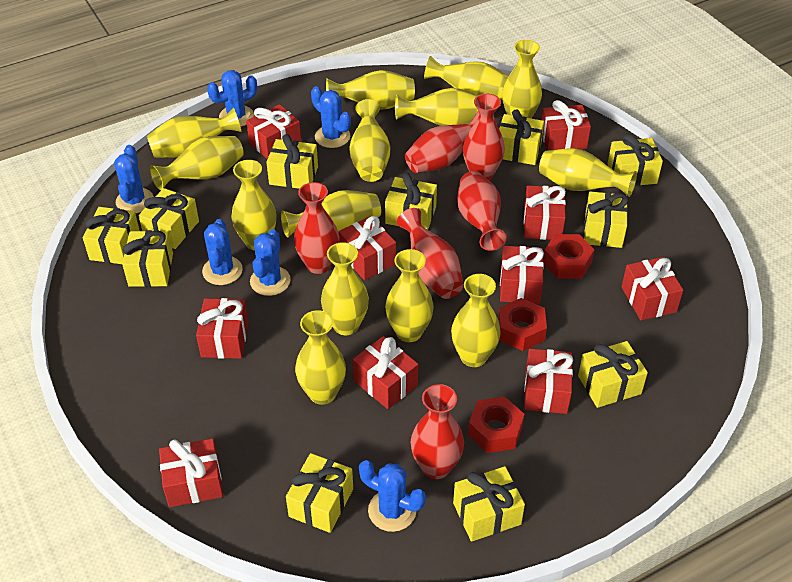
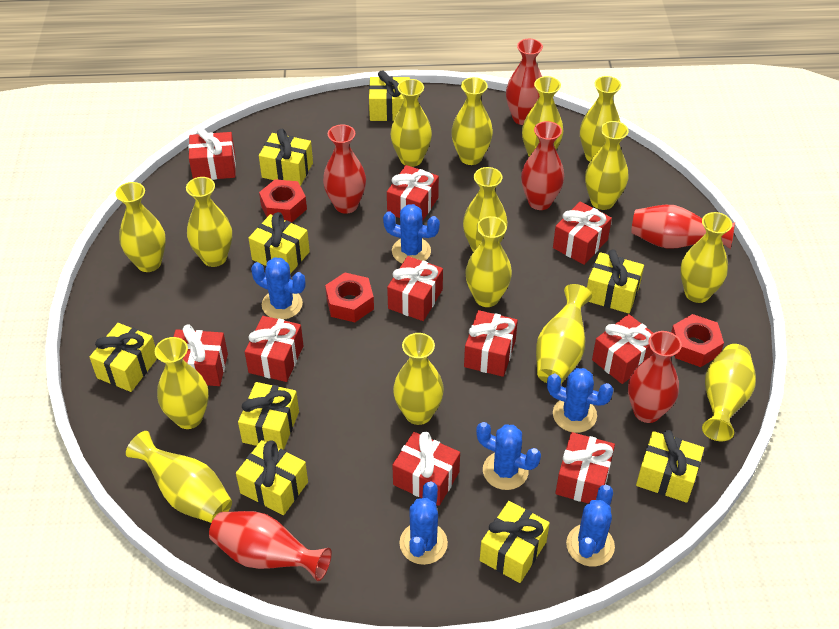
yellow gift: [83,207,140,264] [122,230,173,287] [139,188,199,249] [266,134,318,189] [286,453,353,533] [385,173,437,230] [453,466,525,542] [499,109,544,165] [578,341,648,408] [584,191,629,248] [607,134,663,186] = 11 -> [89,323,158,392] [236,440,308,515] [238,382,299,450] [248,212,310,274] [259,129,313,186] [369,71,410,121] [480,501,550,583] [587,249,644,314] [636,430,704,503] = 9
yellow vase: [147,108,241,158] [150,136,244,190] [232,160,276,251] [281,190,381,238] [295,310,346,405] [321,242,369,335] [326,70,415,110] [349,99,390,182] [385,249,434,342] [395,88,478,126] [424,56,509,100] [451,274,501,367] [502,40,542,119] [539,148,637,197] = 14 -> [115,182,166,272] [126,431,232,523] [155,337,209,429] [186,177,232,267] [390,79,432,167] [393,333,444,425] [451,77,493,165] [463,167,508,252] [466,216,512,307] [522,76,563,156] [536,284,592,383] [580,76,621,162] [585,121,629,210] [680,212,732,303] [702,344,756,441] = 15

